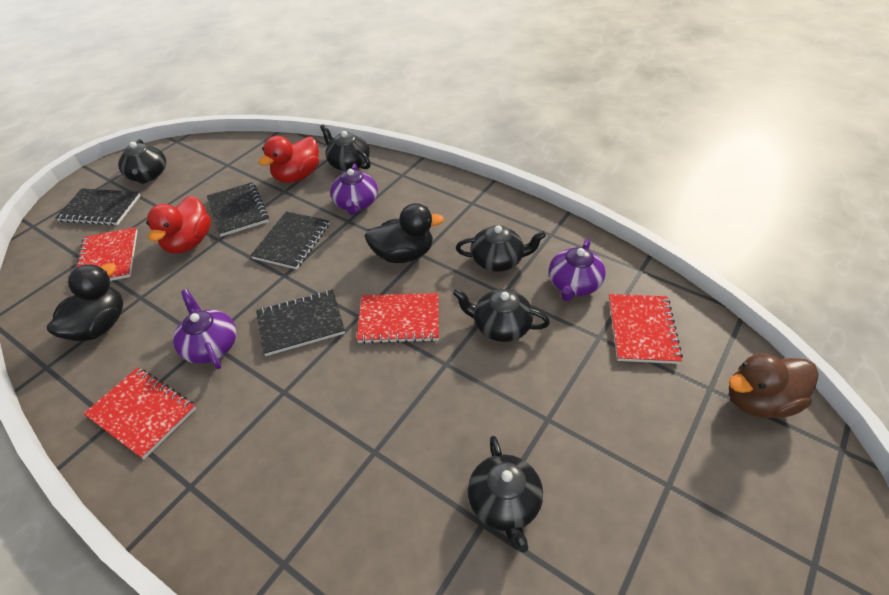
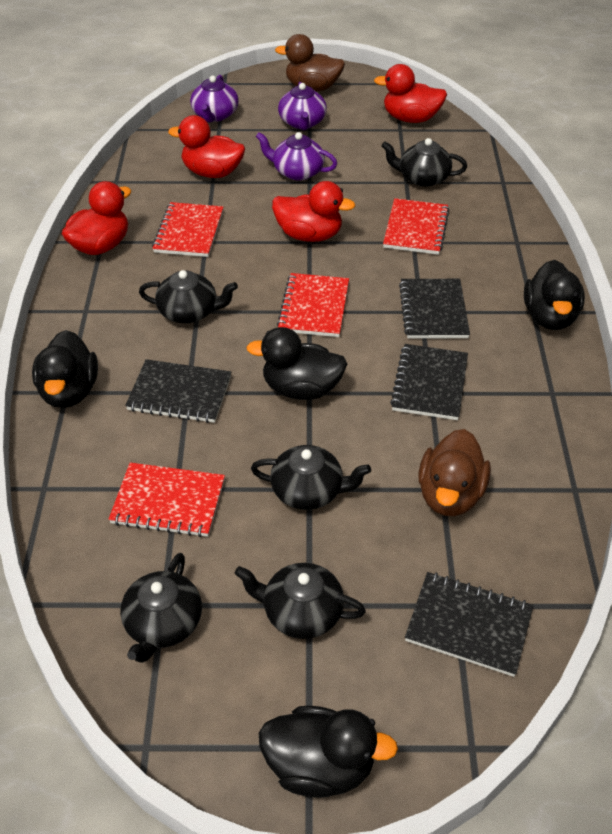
black duck: [47,263,124,341] [364,203,444,263] = 2 -> [32,330,98,408] [246,327,347,400] [259,706,398,798] [524,260,585,330] = 4
brown duck: [729,353,819,418] = 1 -> [275,34,345,92] [418,429,491,516] = 2
red duck: [146,196,211,254] [258,136,319,183] = 2 -> [62,181,131,255] [168,115,245,178] [272,181,355,242] [374,64,447,123] = 4

